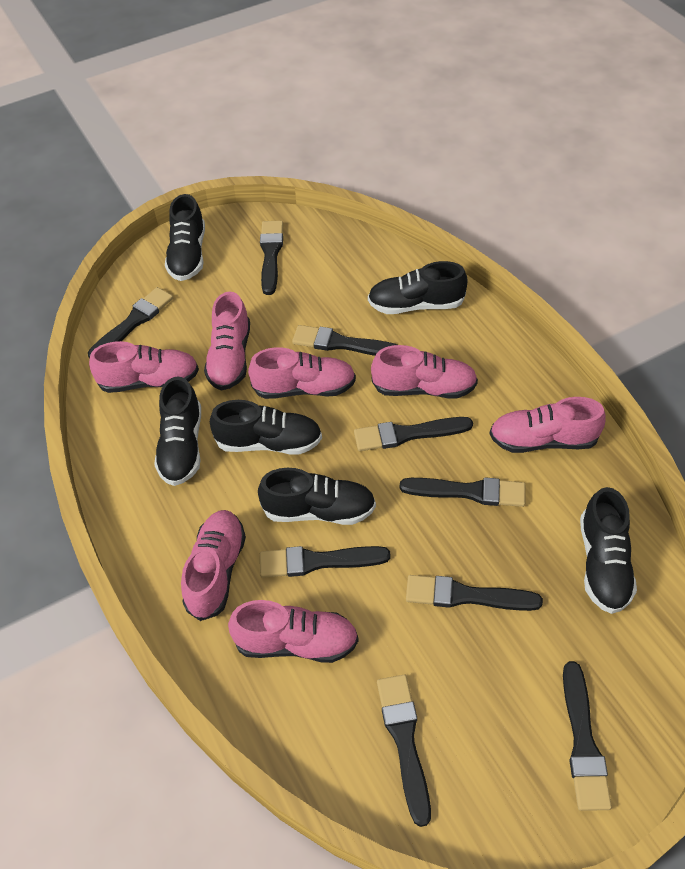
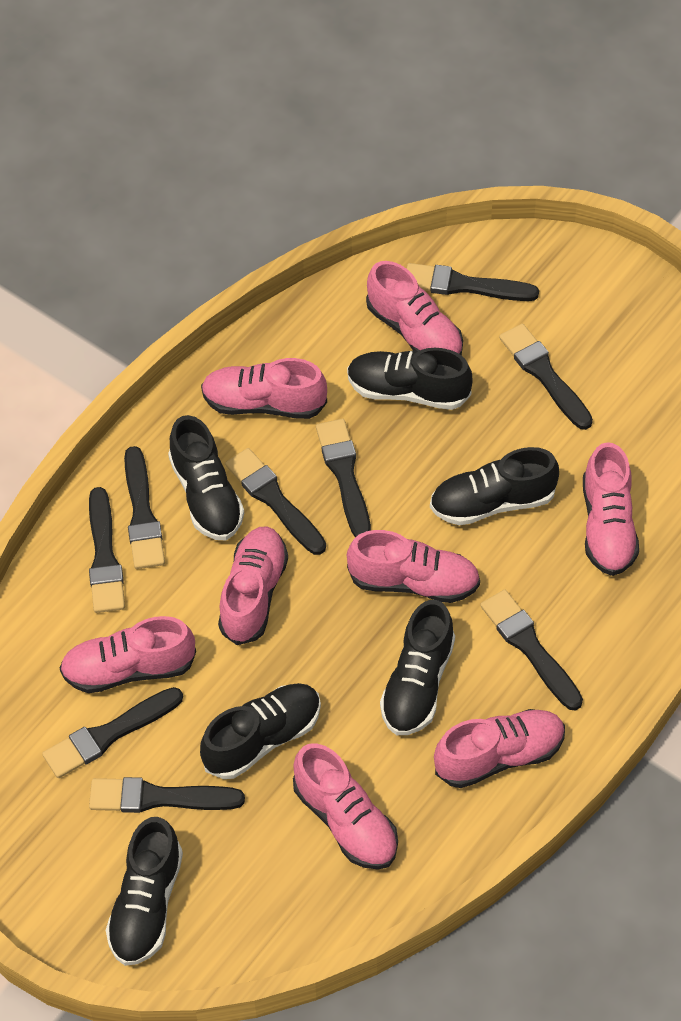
pink shoe: [89,341,199,393] [181,510,246,621] [204,291,250,391] [228,600,359,663] [248,347,356,399] [371,345,478,399] [489,397,606,453] = 7 -> [60,616,196,693] [201,358,327,419] [218,526,288,645] [293,743,398,870] [347,530,480,603] [366,261,463,355] [434,709,565,788] [583,442,639,576] = 8

